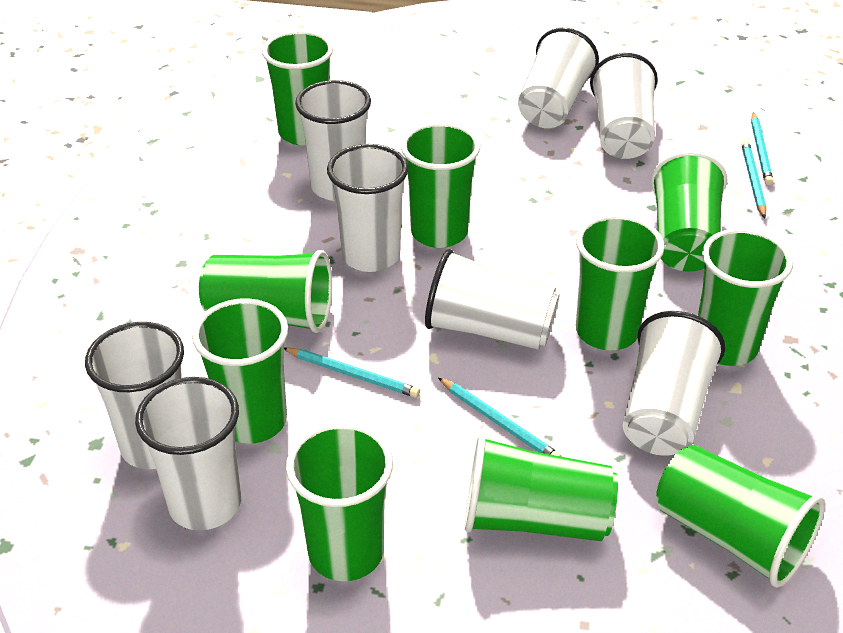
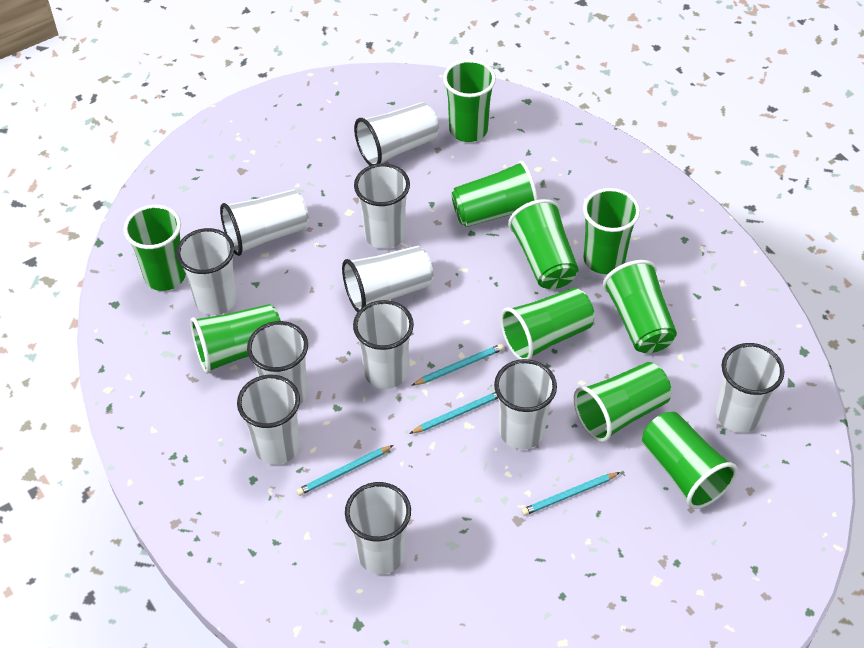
white cup: [85,322,184,469] [135,377,241,530] [295,80,371,201] [327,144,409,272] [425,249,560,350] [518,28,599,128] [590,53,658,159] [623,311,725,456] = 8 -> [176,228,237,315] [220,189,309,256] [237,375,300,465] [247,321,308,404] [342,246,434,312] [345,482,411,574] [353,300,414,389] [354,102,439,166] [354,163,410,249] [494,359,557,449] [716,343,784,433] = 11

